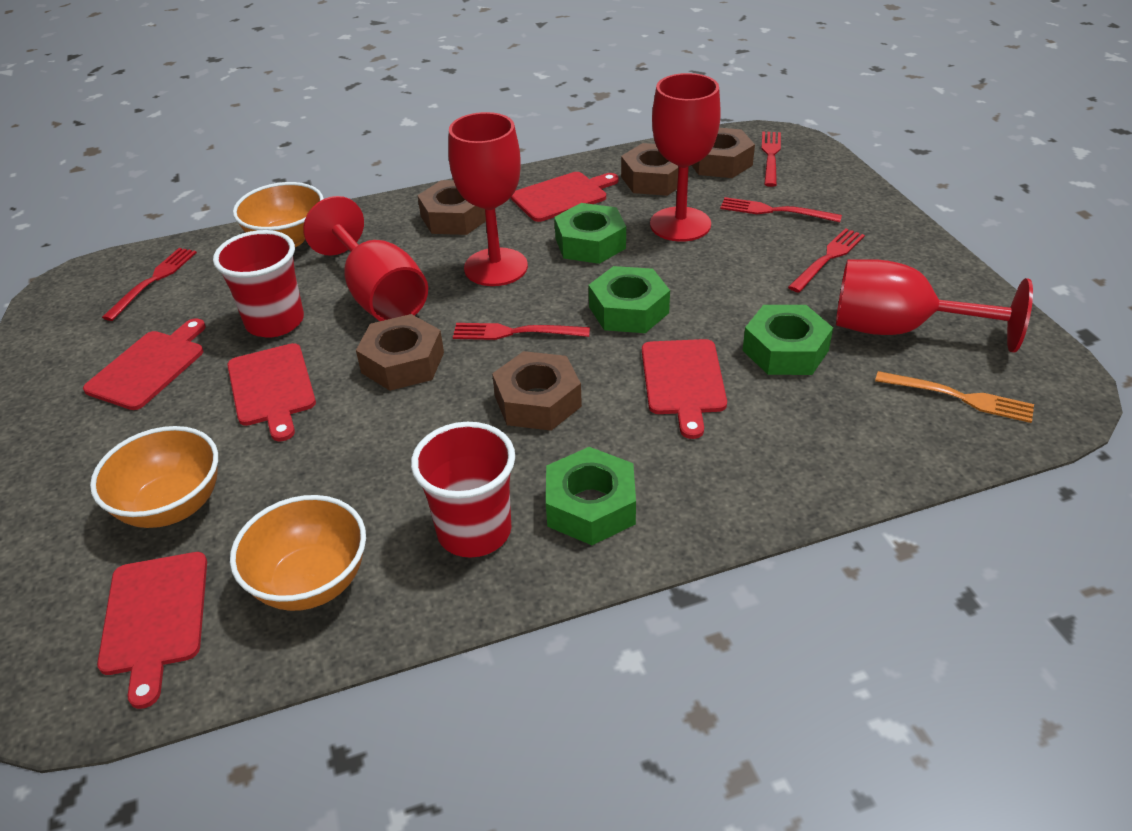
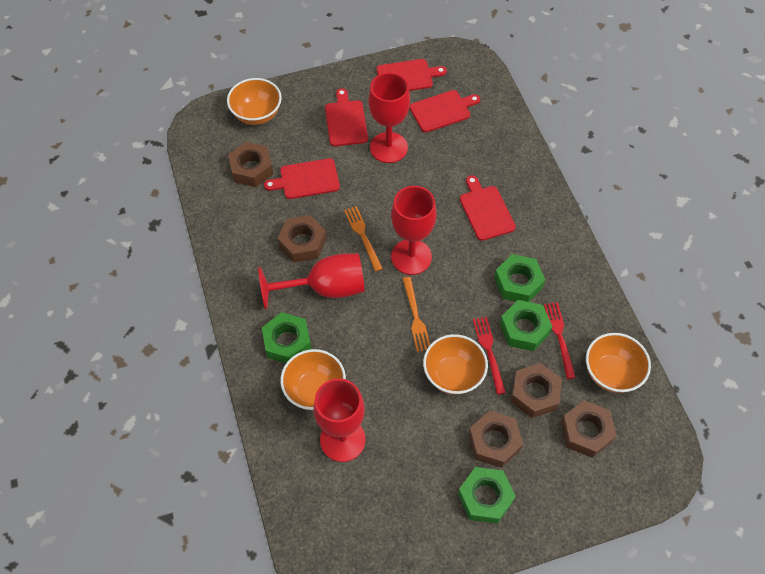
orange bowl: [90,426,218,528] [230,495,366,611] [233,182,324,247] = 3 -> [227,78,282,125] [280,349,346,410] [423,334,488,395] [586,333,651,393] = 4
orange fork: [875,371,1034,423] = 1 -> [344,206,383,272] [402,277,430,352] = 2
red cup: [213,230,304,337] [411,422,515,558] = 2 -> none = 0
red fork: [102,248,197,321] [453,323,590,340] [720,197,842,222] [762,132,781,187] [788,228,865,292] = 5 -> [473,317,506,395] [544,302,576,379] = 2

